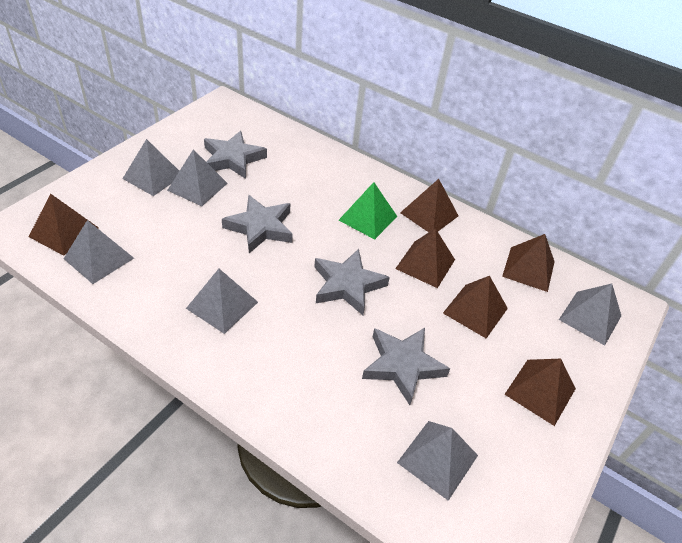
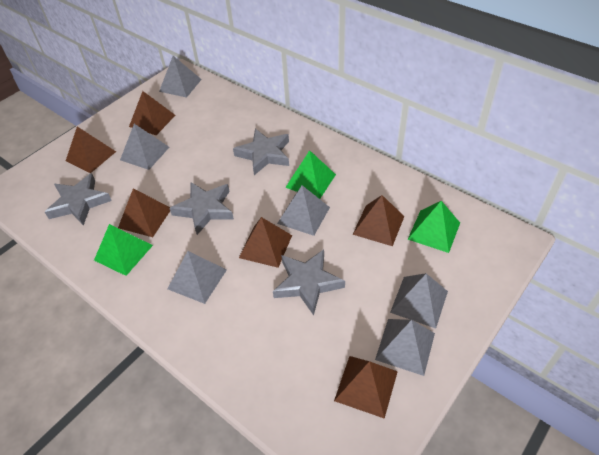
green pyramid: [339,182,397,240] = 1 -> [94,224,153,276] [285,150,336,199] [407,201,460,253] = 3

